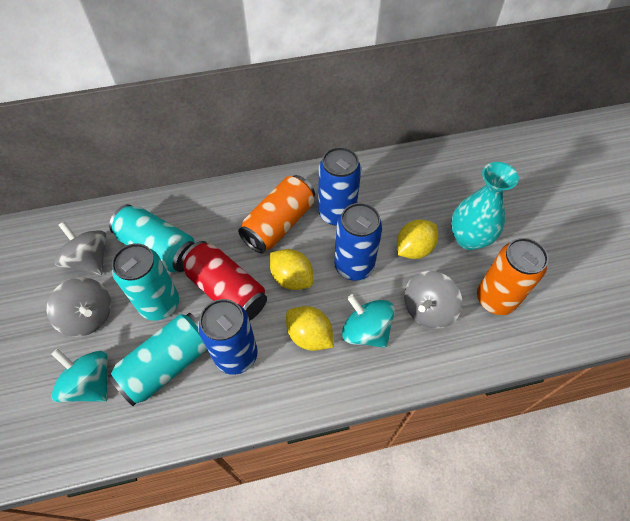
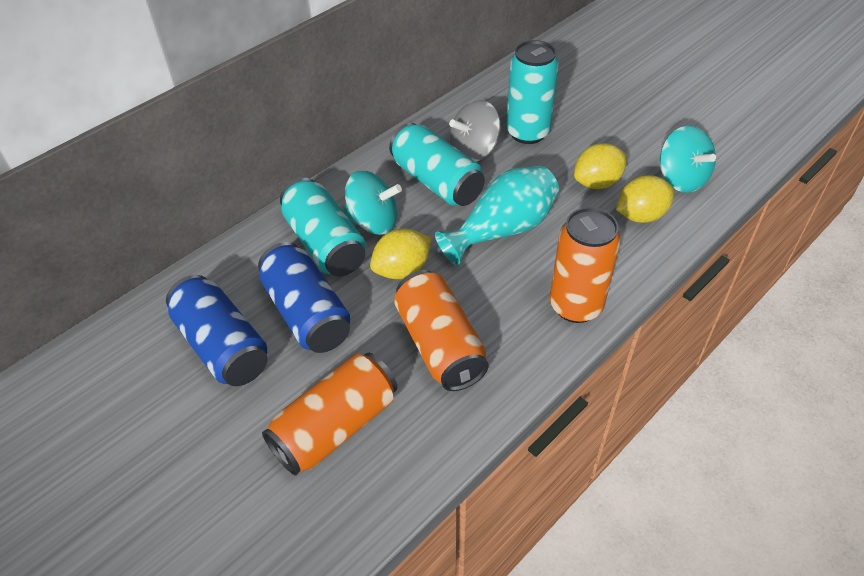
blue can: [198,299,258,375] [318,147,361,226] [334,203,383,281] = 3 -> [166,275,268,386] [258,242,351,353] = 2
grey spinning top: [47,277,111,337] [55,221,107,275] [404,271,462,329] = 3 -> [449,100,501,162] = 1
orange can: [238,175,315,253] [477,238,548,315] = 2 -> [262,353,398,476] [394,270,489,391] [550,207,621,323] = 3
red can: [181,241,267,320] = 1 -> none = 0

